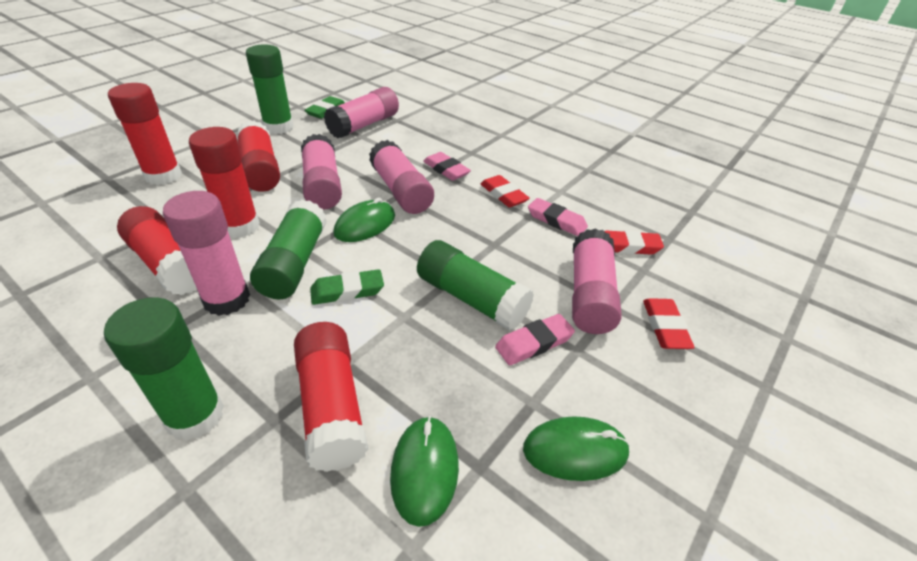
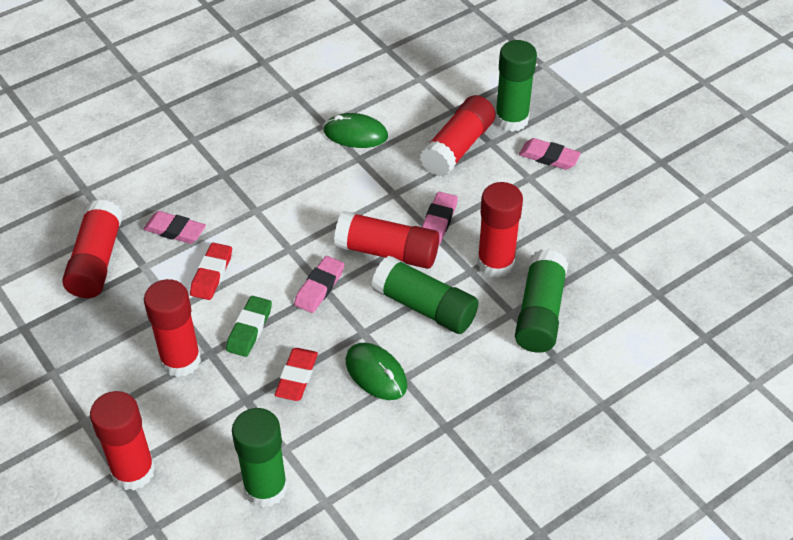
green eraser: [304,96,345,119] [310,269,384,305] = 2 -> [226,296,272,357] = 1
green mouse: [334,198,395,242] [390,416,459,527] [523,416,630,481] = 3 -> [324,113,388,148] [346,343,407,400] = 2
pink eraser: [423,152,471,181] [495,314,575,365] [528,198,588,236] = 3 -> [143,211,206,244] [294,256,345,313] [422,192,458,245] [519,138,581,170] = 4
pink glue stick: [163,191,250,316] [301,134,342,210] [324,87,399,138] [369,140,434,214] [572,228,622,334] = 5 -> none = 0
red eraser: [481,175,530,208] [604,230,664,255] [643,298,695,349] = 3 -> [190,243,232,300] [275,348,318,401] = 2
red glue stick: [108,83,182,185] [117,206,197,295] [189,127,260,238] [236,121,280,192] [294,322,368,472] = 5 -> [62,199,123,298] [90,391,155,490] [144,279,201,377] [334,211,439,269] [420,95,496,177] [477,182,523,278] = 6

